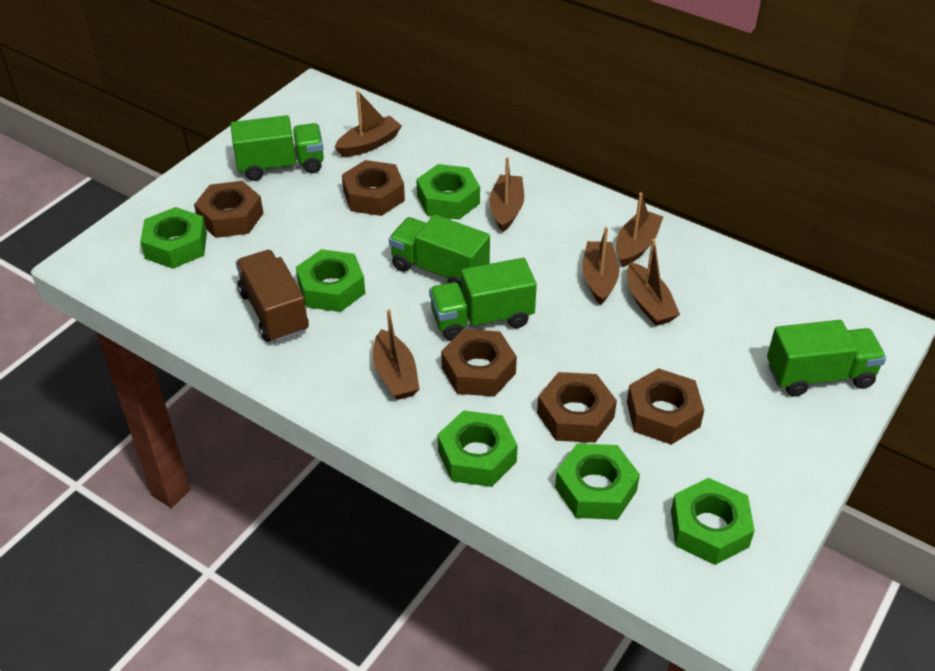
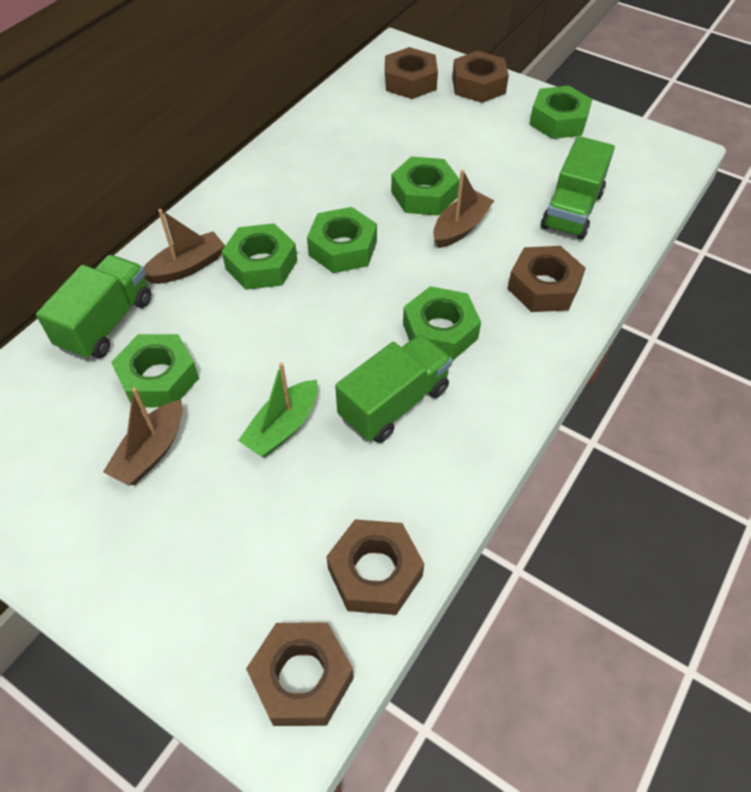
brown boat: [334,90,402,157] [373,309,420,400] [489,157,524,232] [582,227,619,305] [616,193,663,267] [627,239,680,326] = 6 -> [103,388,183,486] [144,209,225,284] [433,170,494,248] = 3
brown truck: [236,250,309,342] = 1 -> none = 0
green boat: none = 0 -> [238,363,318,457] = 1
green truck: [231,115,324,181] [389,215,490,288] [429,258,537,341] [767,320,886,397] = 4 -> [36,255,151,360] [335,334,452,443] [541,136,615,240] = 3

